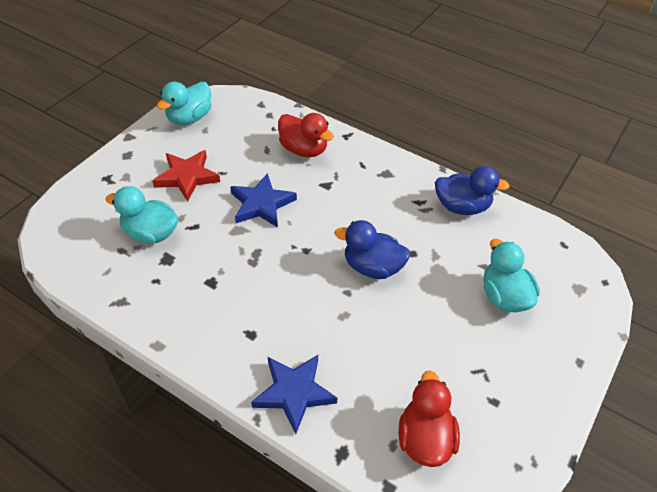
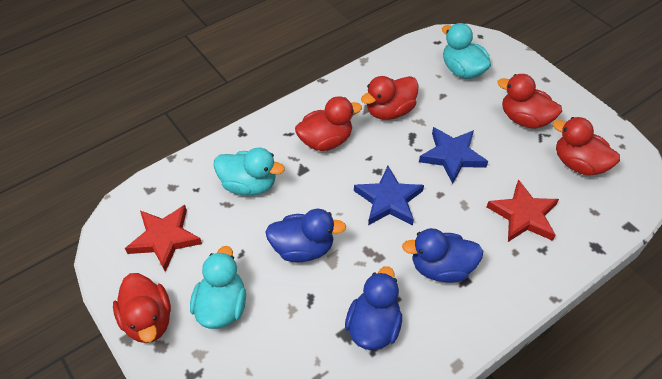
blue duck: [334,220,410,279] [435,166,510,215] = 2 -> [265,209,346,263] [345,266,402,350] [402,228,483,283] = 3
red duck: [278,113,334,157] [399,370,460,467] = 2 -> [113,273,171,343] [295,96,362,151] [361,76,419,120] [497,74,562,129] [553,117,620,176] = 5
red star: [152,150,220,202] = 1 -> [125,205,202,272] [487,179,559,242] = 2

